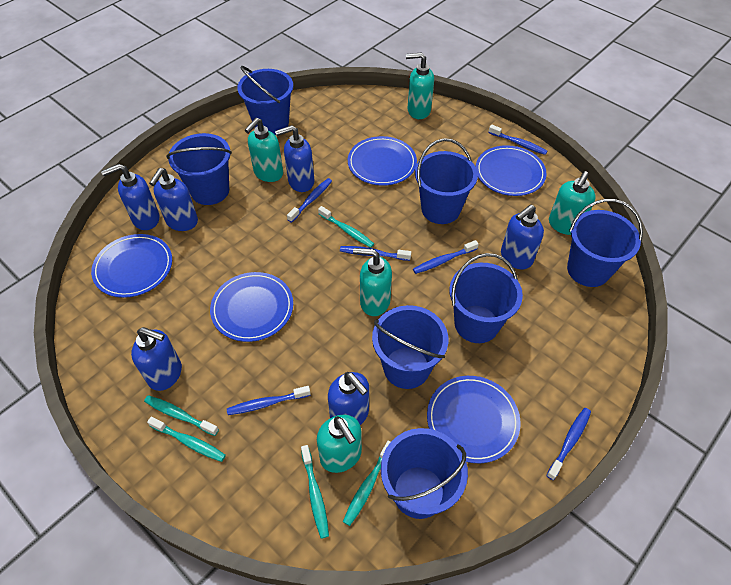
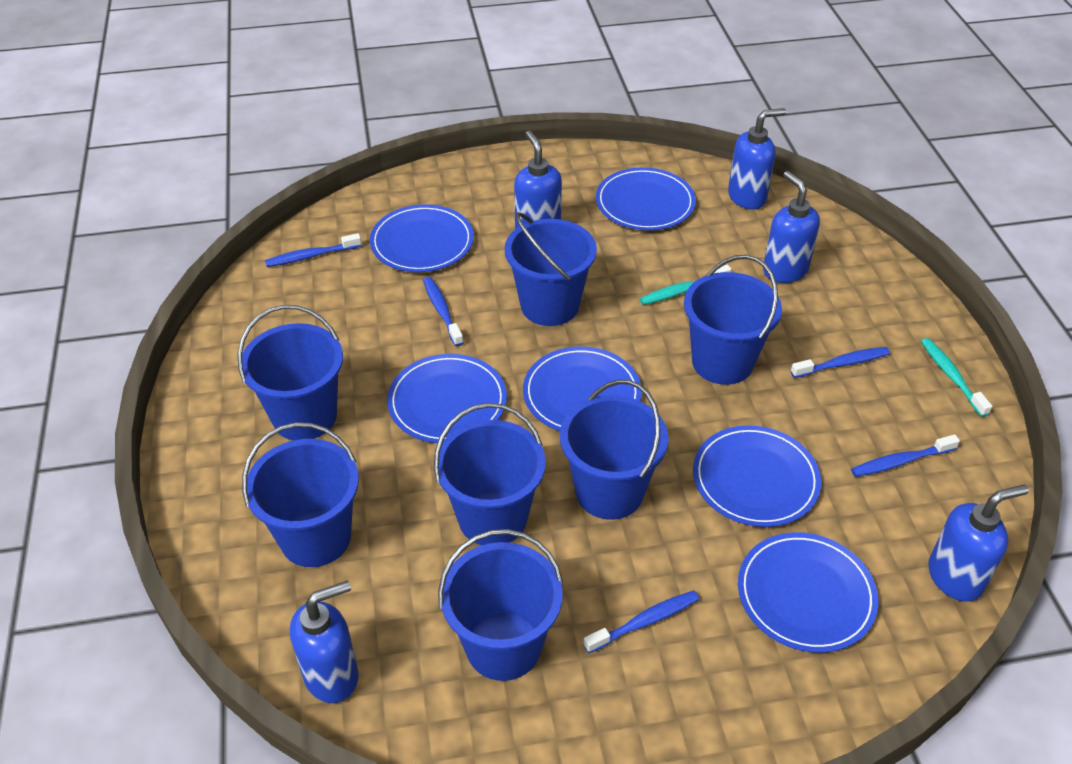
blue plate: [91,234,172,298] [210,272,293,342] [348,136,417,186] [427,376,521,463] [476,145,546,196] = 5 -> [370,204,474,272] [387,354,507,443] [523,346,642,431] [596,167,696,230] [693,425,821,527] [738,532,879,653] = 6
blue soap dispenser: [101,164,159,230] [131,327,182,391] [149,168,198,231] [275,125,314,192] [328,372,369,425] [501,205,544,269] = 6 -> [290,580,359,703] [514,131,562,229] [728,108,786,209] [763,171,820,283] [928,485,1029,602] = 5
blue toothbrush: [227,386,311,415] [287,178,332,222] [340,246,411,261] [413,240,479,274] [488,125,547,155] [546,408,591,480] = 6 -> [265,233,361,267] [423,277,464,346] [583,590,699,653] [791,347,890,378] [851,434,960,477] = 5
turquoise soap dispenser: [245,118,283,182] [317,415,362,473] [353,248,392,316] [406,52,434,119] [549,171,596,235] = 5 -> none = 0
turquoise toothbrush: [144,395,219,436] [147,417,226,462] [301,445,329,539] [318,206,374,248] [343,441,390,526] = 5 -> [640,264,731,305] [921,338,992,417] = 2

